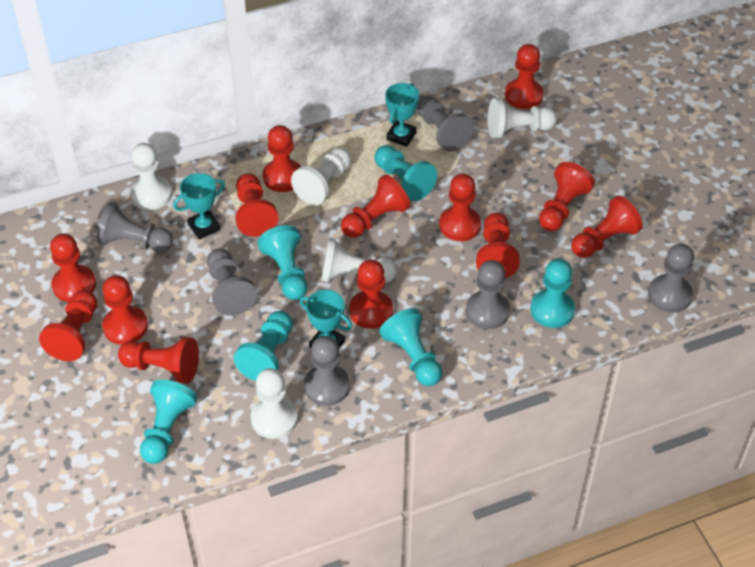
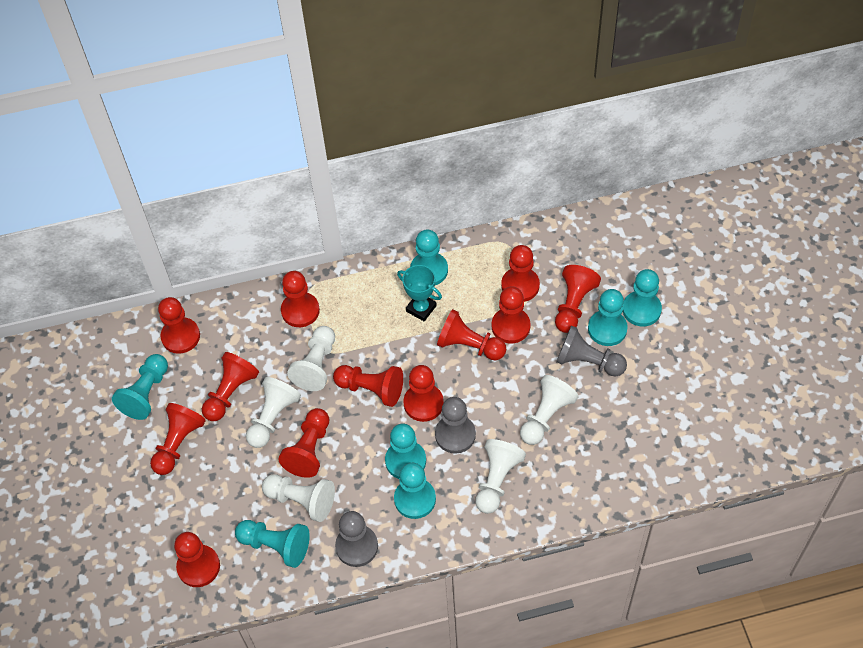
grey pawn: [97,202,173,252] [207,249,257,316] [304,336,350,406] [417,96,474,152] [466,260,510,329] [648,244,694,313] = 6 -> [335,511,378,567] [435,397,476,454] [556,325,627,377] = 3
red pawn: [39,290,97,361] [50,234,96,302] [102,275,148,345] [118,337,199,384] [235,173,278,237] [263,125,301,192] [341,174,411,238] [349,259,393,329] [439,173,481,241] [476,213,520,278] [505,44,544,109] [539,162,595,231] [571,196,643,258] = 13 -> [150,403,206,475] [158,297,200,354] [174,532,220,587] [202,352,259,421] [279,408,329,478] [281,271,320,327] [333,365,403,407] [403,365,444,422] [437,309,506,360] [492,287,530,343] [501,245,540,302] [555,265,601,333] = 12
turquoise pawn: [140,380,197,464] [234,311,293,381] [258,225,307,300] [374,145,437,201] [379,308,442,386] [530,259,575,328] = 6 -> [112,354,168,420] [235,520,310,568] [385,424,426,479] [394,463,436,519] [410,230,448,285] [588,289,628,346] [623,269,662,326] = 7
turquoise trophy: [173,173,225,240] [300,290,352,348] [385,83,419,147] = 3 -> [397,265,442,321] = 1

